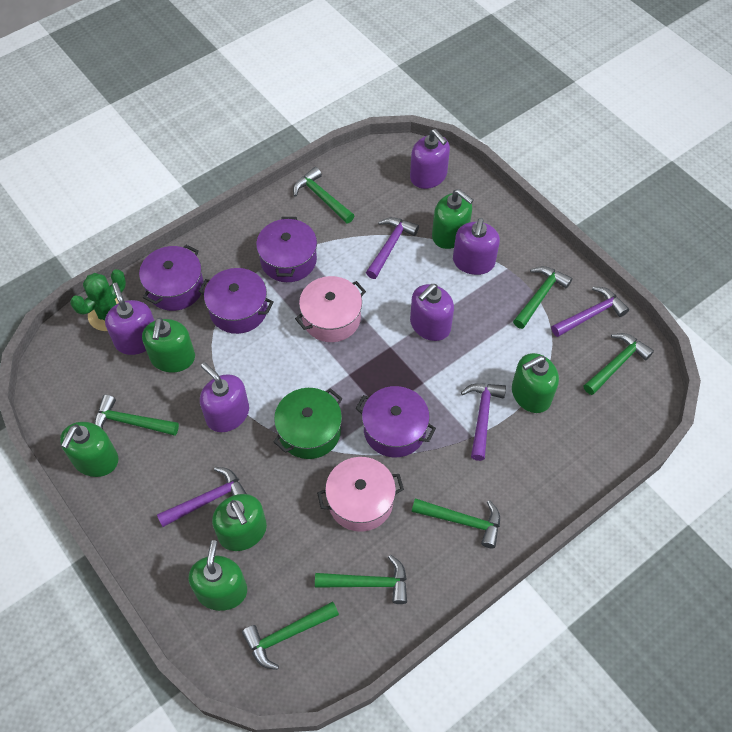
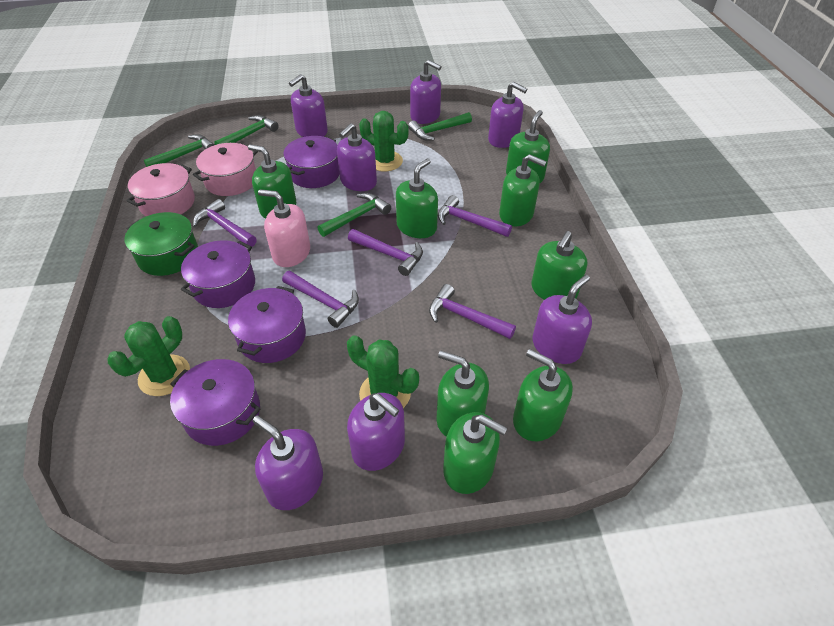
green cactus: [70,269,126,331] = 1 -> [107,316,190,396] [347,335,419,408] [359,111,409,171] = 3
green hammer: [94,395,179,436] [242,601,339,670] [293,167,355,224] [315,555,407,604] [412,498,500,548] [513,266,572,329] [584,333,654,395] = 7 -> [144,134,215,167] [214,115,279,145] [317,193,391,237] [408,112,472,141] = 4
green soap dispenser: [60,422,118,477] [142,318,195,372] [189,540,247,611] [212,494,267,551] [432,189,474,249] [512,353,559,413] = 6 -> [248,144,296,219] [396,158,438,238] [437,351,489,437] [443,412,507,494] [499,154,547,226] [506,110,550,183] [513,349,573,441] [532,231,587,300] = 8
pink soap dispenser: none = 0 -> [258,189,310,267] = 1
purple hammer: [157,467,247,527] [366,217,419,279] [461,383,506,461] [552,287,629,337] = 4 -> [193,199,257,247] [282,271,359,328] [348,229,423,276] [429,284,516,339] [438,195,512,237] = 5
purple soap dispenser: [105,283,154,355] [200,363,249,432] [410,129,450,189] [410,284,454,341] [453,218,500,275] = 5 -> [253,415,323,510] [289,74,328,137] [337,123,377,191] [347,393,405,471] [410,60,442,124] [488,82,527,148] [532,275,592,364] = 7

